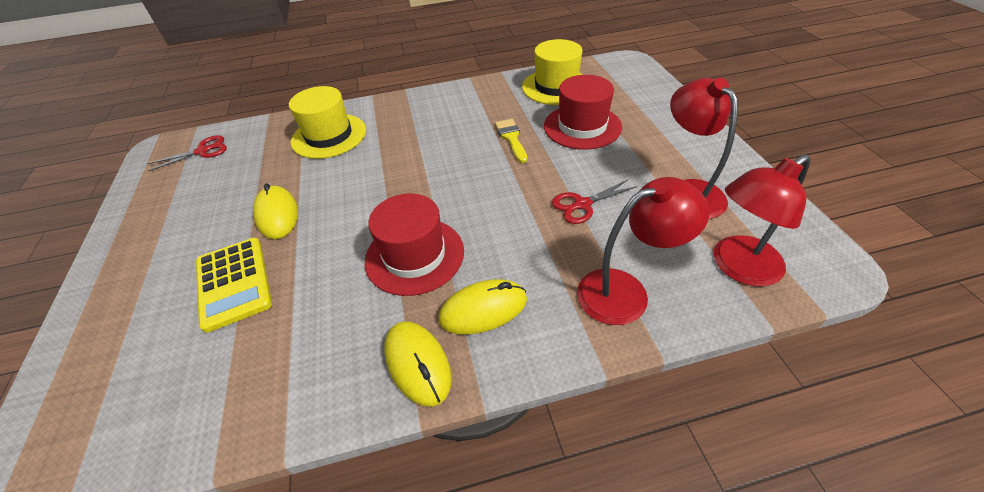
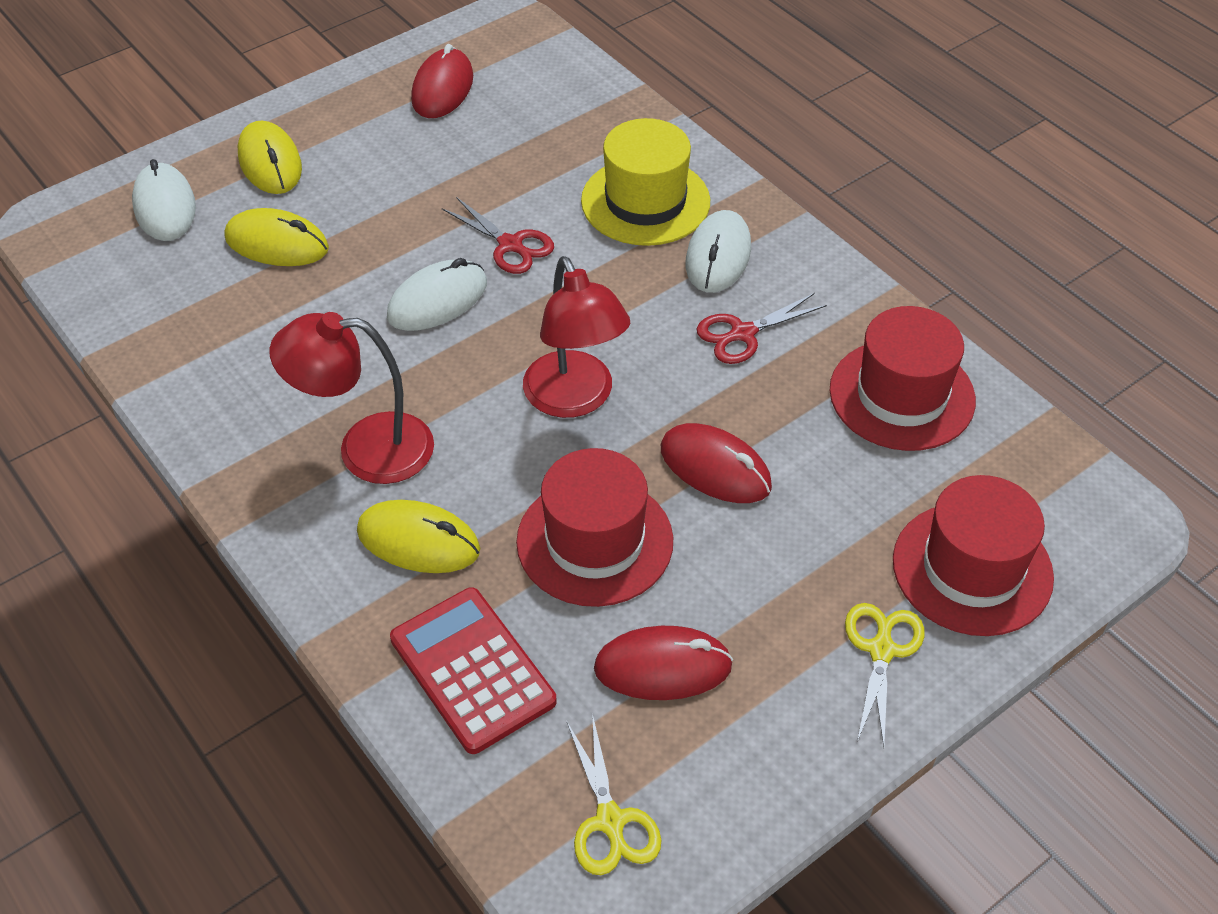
red calculator: none = 0 -> [390,587,557,754] = 1
red hat: [365,193,464,296] [544,75,622,150] = 2 -> [516,448,673,607] [830,306,976,451] [893,475,1054,636] = 3
red lamp: [577,177,710,325] [670,78,738,219] [714,154,811,287] = 3 -> [270,312,434,484] [523,256,630,418] = 2
red mouse: none = 0 -> [411,44,473,118] [594,626,733,700] [661,423,772,503] = 3
white mouse: none = 0 -> [132,159,196,241] [387,258,487,331] [686,210,751,293] = 3
yellow brush: [495,119,527,163] = 1 -> none = 0
yellow calculator: [196,238,272,333] = 1 -> none = 0
yellow hat: [289,86,366,159] [522,39,583,105] = 2 -> [581,118,710,246] = 1
yellow scissors: none = 0 -> [567,713,661,875] [845,603,925,747] = 2

